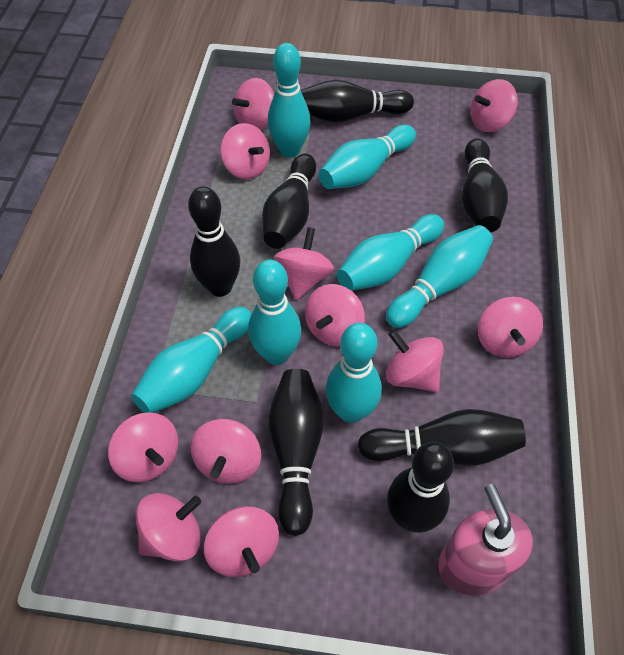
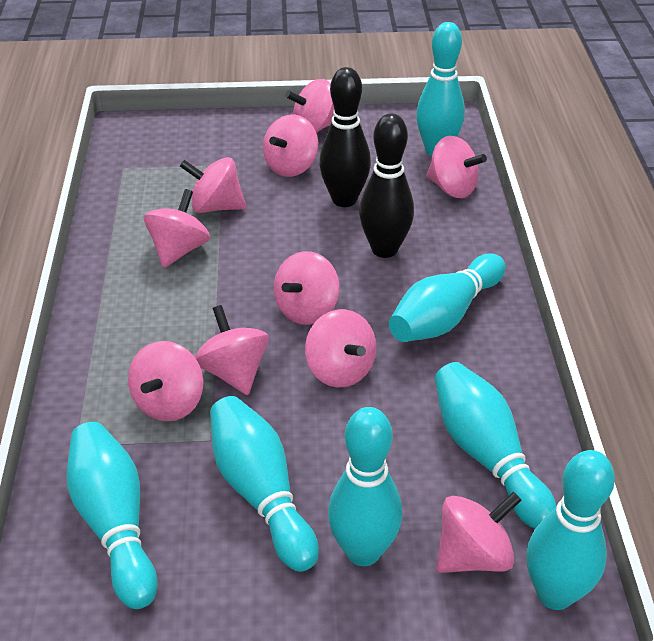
black bowling pin: [188,186,240,297] [262,153,316,249] [268,369,324,536] [301,80,414,122] [357,409,526,466] [387,442,454,533] [462,138,508,233] = 7 -> [319,67,371,207] [359,113,414,258] = 2
pink soap dispenser: [438,484,533,596] = 1 -> none = 0
pink spinning top: [108,412,178,482] [136,493,201,561] [190,419,261,484] [204,506,279,577] [221,123,270,180] [232,78,274,130] [274,227,334,300] [305,284,365,347] [386,329,444,392] [470,79,518,132] [478,297,543,358] = 11 -> [128,341,203,421] [144,189,210,268] [180,157,246,213] [195,305,269,395] [263,114,318,177] [274,251,340,325] [285,79,334,133] [305,309,376,388] [426,136,487,198] [436,492,522,573] = 10

